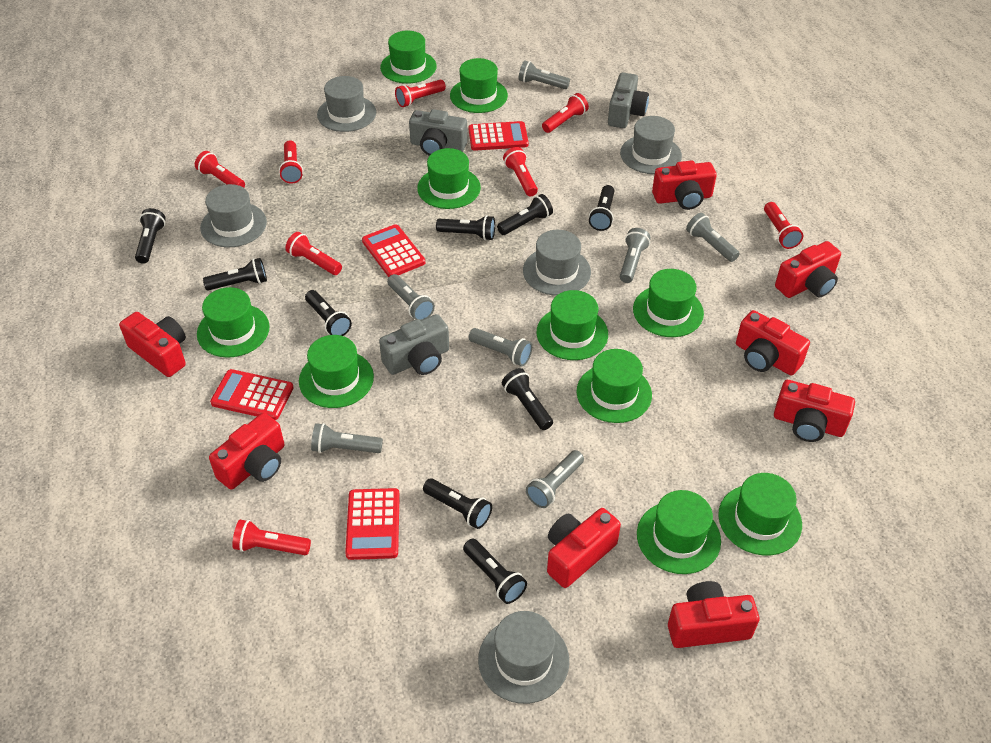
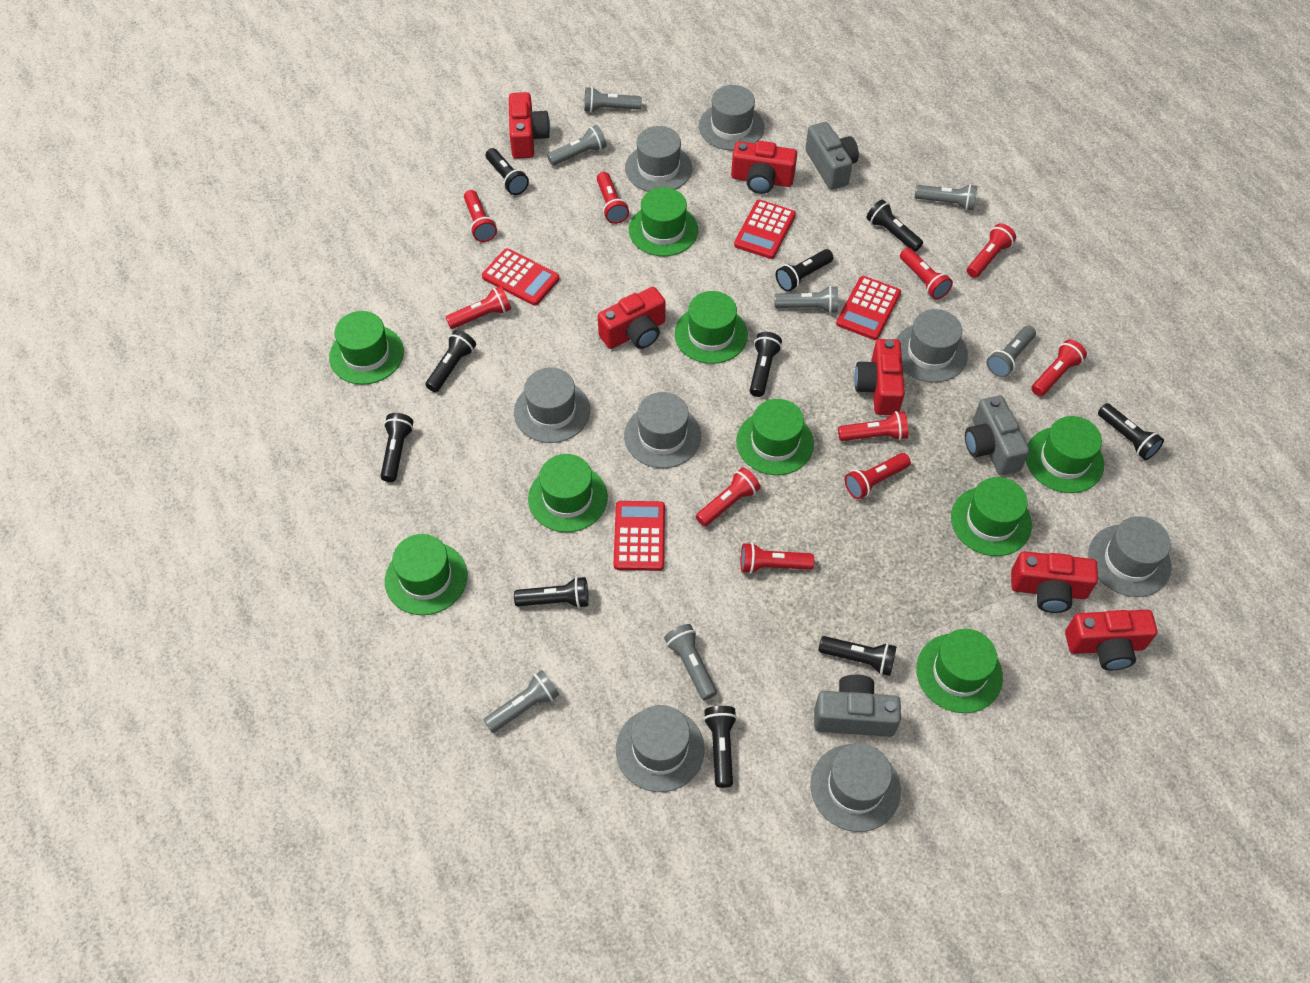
black flashlight: [135,208,166,264] [203,258,267,291] [305,290,352,336] [423,478,492,529] [436,215,495,241] [463,539,527,604] [497,194,553,235] [502,368,553,430] [589,185,614,231] = 9 -> [381,413,414,482] [425,330,476,392] [486,148,529,195] [514,577,589,608] [704,706,737,788] [750,332,782,397] [776,249,833,292] [819,636,896,676] [866,200,923,252] [1098,403,1164,460] = 10
green hat: [197,287,270,358] [299,335,374,408] [380,31,437,83] [417,148,481,209] [450,58,508,113] [537,290,608,360] [577,349,652,423] [633,269,704,337] [637,490,721,574] [718,473,802,556] = 10 -> [329,311,404,385] [385,534,468,615] [528,454,608,532] [629,187,698,256] [674,291,748,364] [736,399,814,475] [916,629,1003,713] [951,477,1032,556] [1026,416,1104,493] = 9
grey hat: [200,184,267,247] [317,76,376,132] [478,611,569,704] [523,230,591,296] [620,116,682,174] = 5 -> [514,367,590,443] [616,705,705,792] [624,392,701,468] [625,126,692,192] [699,85,765,150] [810,743,901,832] [896,309,968,383] [1088,516,1172,597] = 8
red camera: [119,312,186,377] [209,413,285,490] [547,508,621,588] [652,160,717,210] [668,581,759,648] [736,310,810,376] [774,380,855,442] [775,241,841,298] = 8 -> [509,92,550,159] [598,287,666,349] [731,141,797,194] [854,339,905,415] [1011,551,1098,613] [1065,610,1157,671] = 6
red flashlight: [195,151,245,188] [232,520,311,555] [279,140,303,184] [285,232,342,275] [395,80,446,107] [503,147,538,196] [542,93,589,133] [764,202,803,249] = 8 -> [446,286,511,329] [464,190,497,242] [597,172,629,224] [696,468,760,527] [741,543,814,574] [838,411,908,441] [845,453,911,499] [900,248,953,299] [967,223,1016,278] [1031,339,1087,396] = 10

